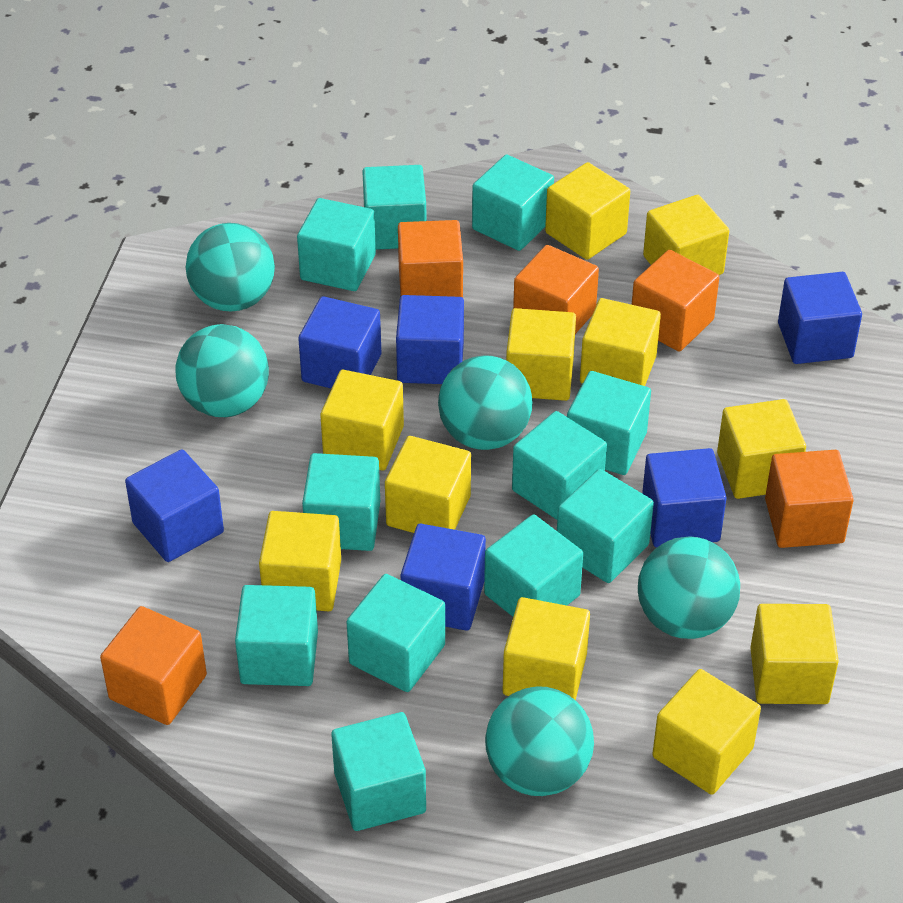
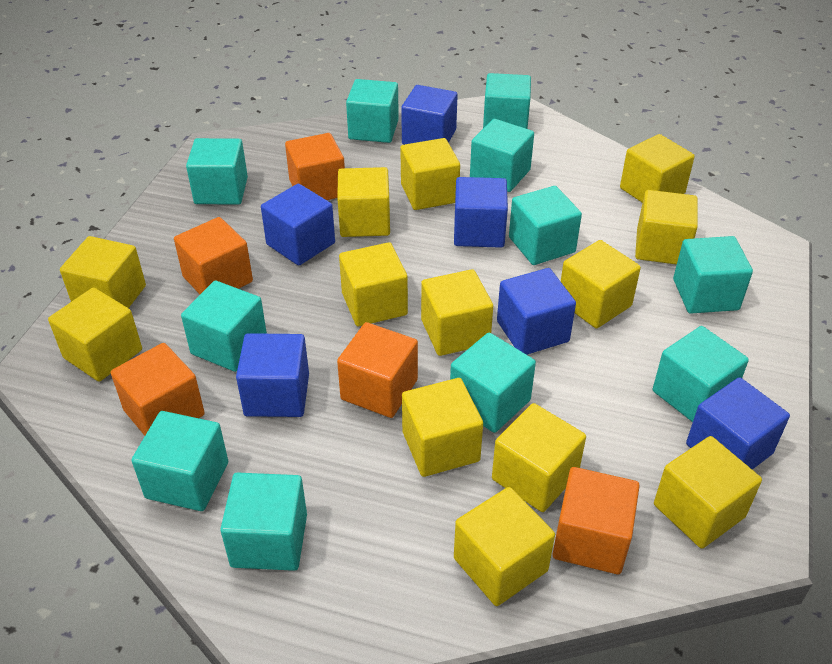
turquoise ball: [176,324,269,417] [185,223,275,312] [438,355,533,450] [485,686,594,796] [638,536,740,639] = 5 -> none = 0
yellow cube: [259,511,341,611] [320,370,404,471] [385,436,471,533] [503,597,590,700] [506,308,576,401] [545,162,630,260] [580,298,661,386] [643,195,729,275] [652,669,761,795] [717,399,806,499] [750,604,839,704] = 11 -> [48,287,142,382] [60,236,146,308] [337,167,390,237] [339,242,408,326] [400,138,460,210] [402,378,483,477] [421,269,493,356] [454,487,555,606] [492,403,586,512] [561,240,641,329] [620,134,695,203] [635,190,698,265] [654,436,762,549] = 13

